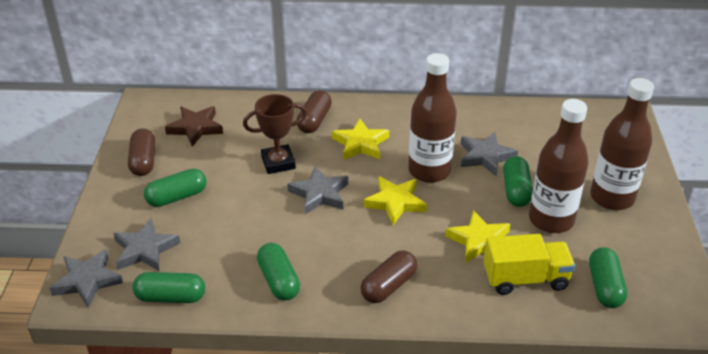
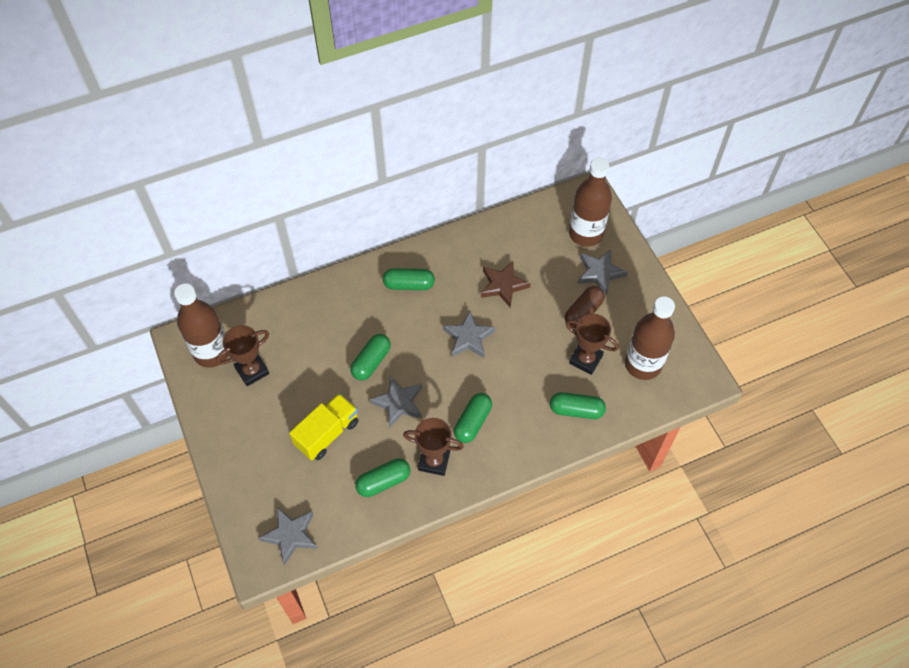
brown capsule: [128,128,155,176] [296,90,332,133] [361,250,417,303] = 3 -> [565,286,605,329] = 1
brown trophy: [243,94,307,174] = 1 -> [216,325,269,386] [403,418,464,476] [566,314,619,375] = 3
yellow star: [332,119,389,160] [363,176,427,225] [445,210,511,263] = 3 -> none = 0

